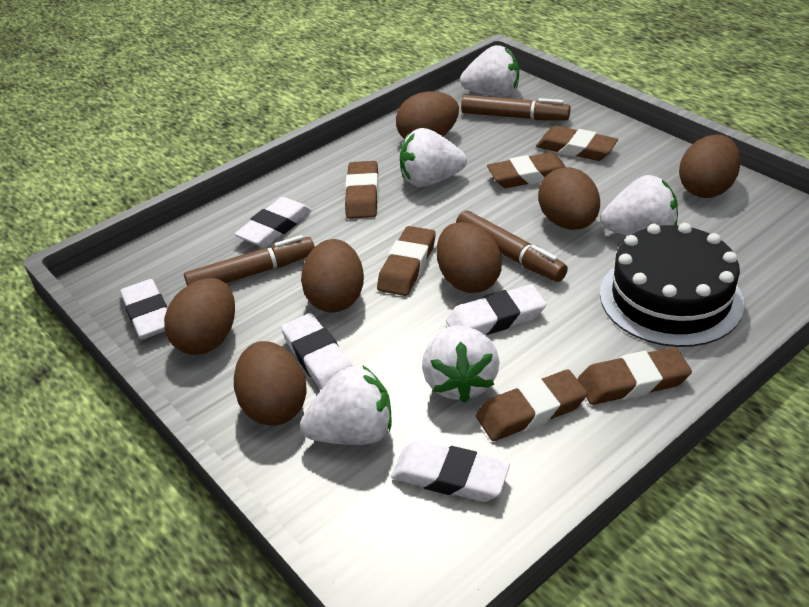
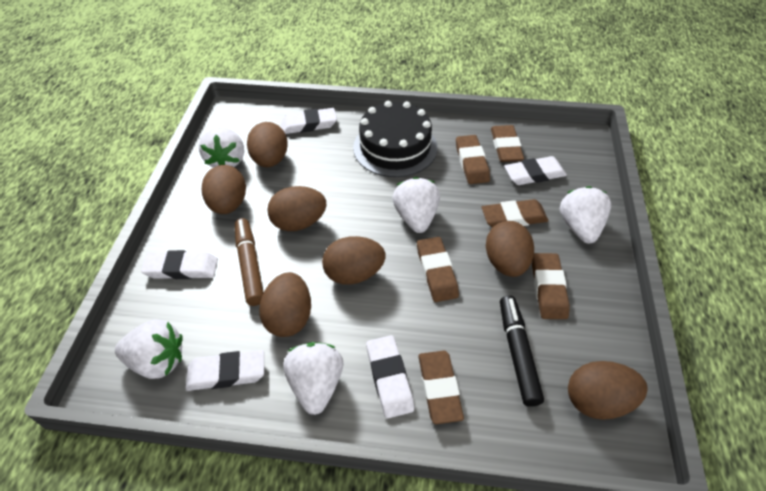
black marker: none = 0 -> [500,296,544,407] = 1
brown marker: [184,235,315,286] [456,211,568,282] [461,95,571,120] = 3 -> [235,218,264,306] = 1

